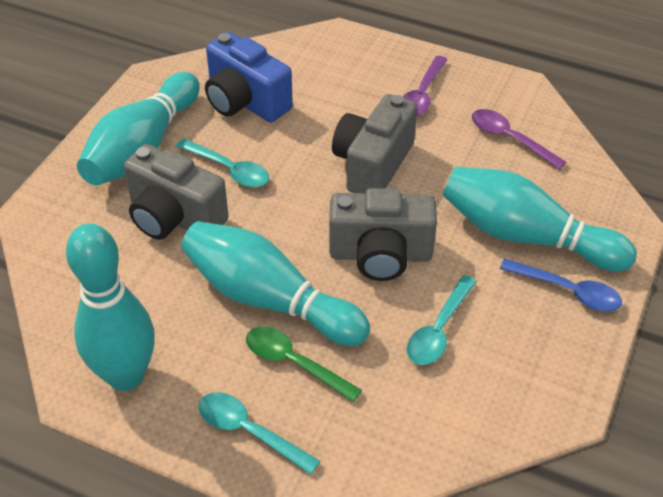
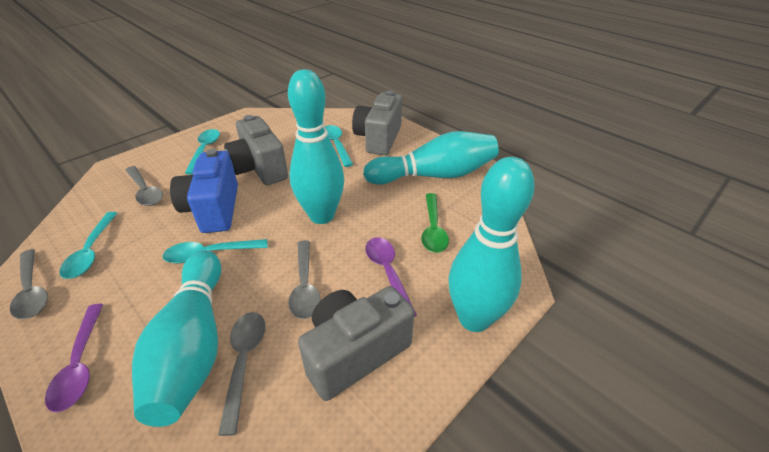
blue spoon: [500,258,622,311] = 1 -> none = 0
grey spoon: none = 0 -> [10,249,48,319] [125,166,163,206] [218,312,266,436] [288,240,321,319] = 4
turquoise spoon: [176,138,269,187] [199,392,320,475] [407,275,477,365] = 3 -> [59,212,117,279] [163,239,268,264] [185,129,220,174] [325,125,353,167] = 4

